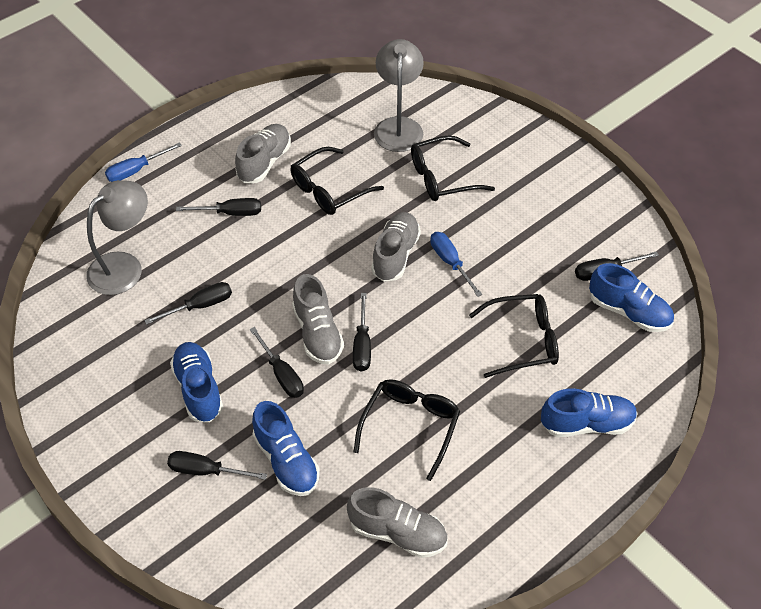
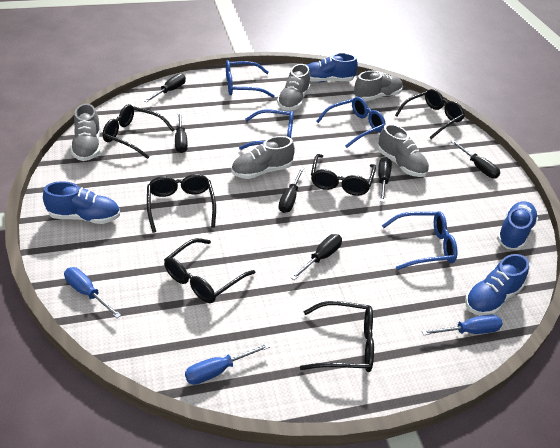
black glasses: [290,147,384,215] [353,379,460,481] [411,135,495,201] [469,294,559,378] = 4 -> [103,104,175,159] [147,174,216,233] [164,238,255,303] [300,301,374,372] [311,154,376,196] [395,89,465,139] = 6
blue glasses: none = 0 -> [226,60,274,98] [239,109,294,150] [316,97,386,148] [382,211,458,270] = 4
blue screwdriver: [105,142,182,182] [430,232,483,297] = 2 -> [64,267,121,318] [185,343,270,385] [422,315,503,335] = 3
grey lamp: [86,180,148,295] [374,39,424,152] = 2 -> none = 0
grey shoe: [235,124,291,183] [292,274,344,365] [347,487,447,558] [371,212,421,282] = 4 -> [71,104,101,161] [231,136,295,179] [277,64,310,111] [354,71,403,101] [378,124,429,177] = 5

